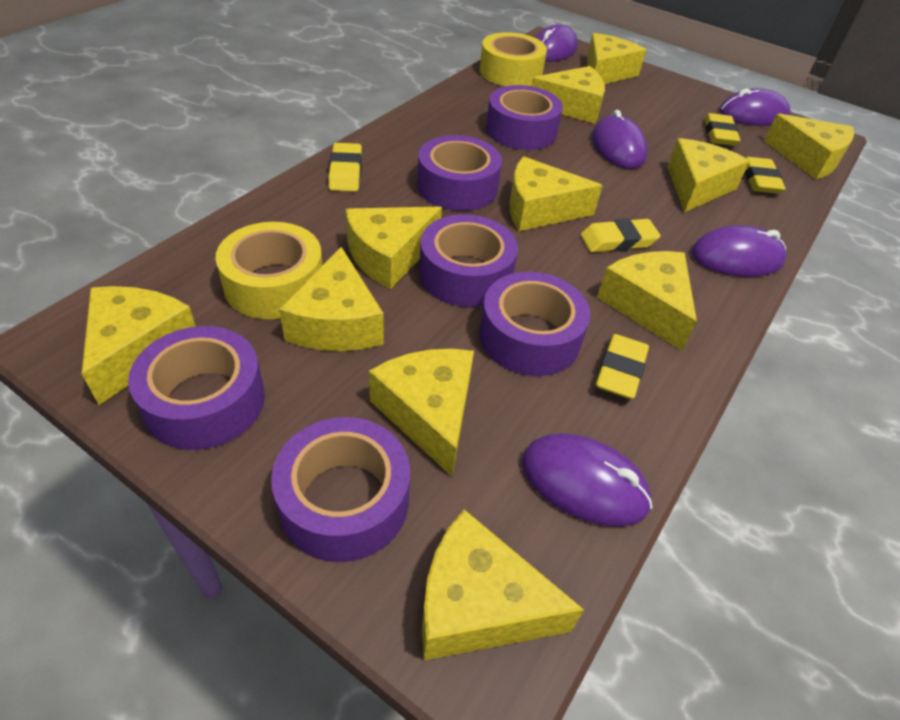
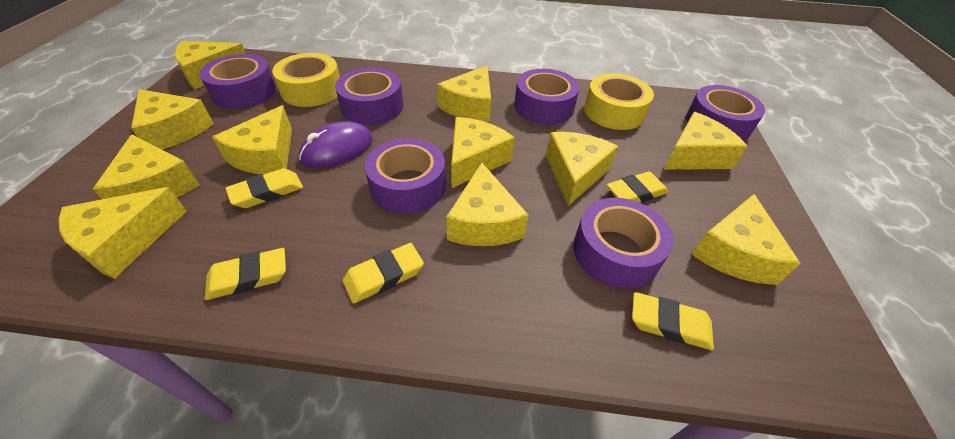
purple mouse: [521,433,653,527] [534,24,578,62] [592,110,647,169] [691,225,787,277] [719,88,790,126] = 5 -> [299,121,373,168] = 1

